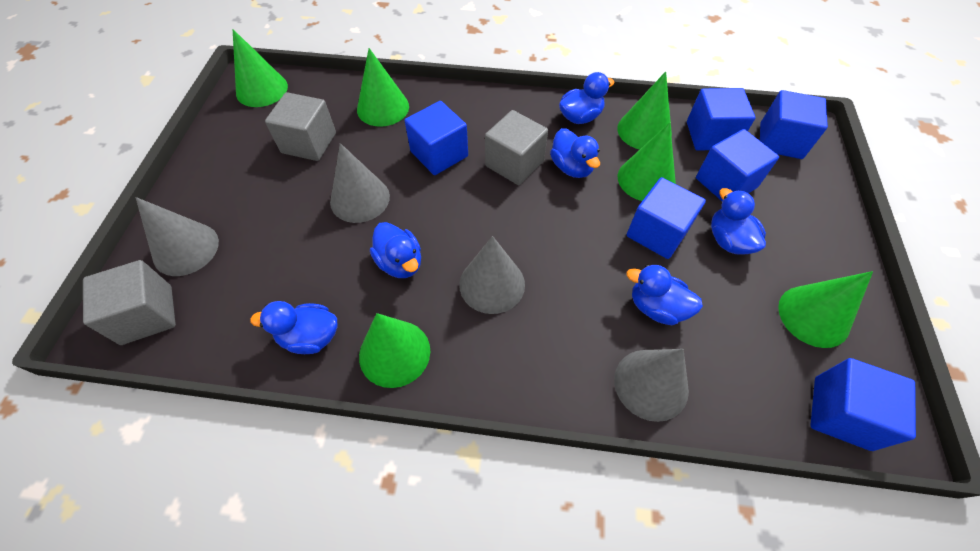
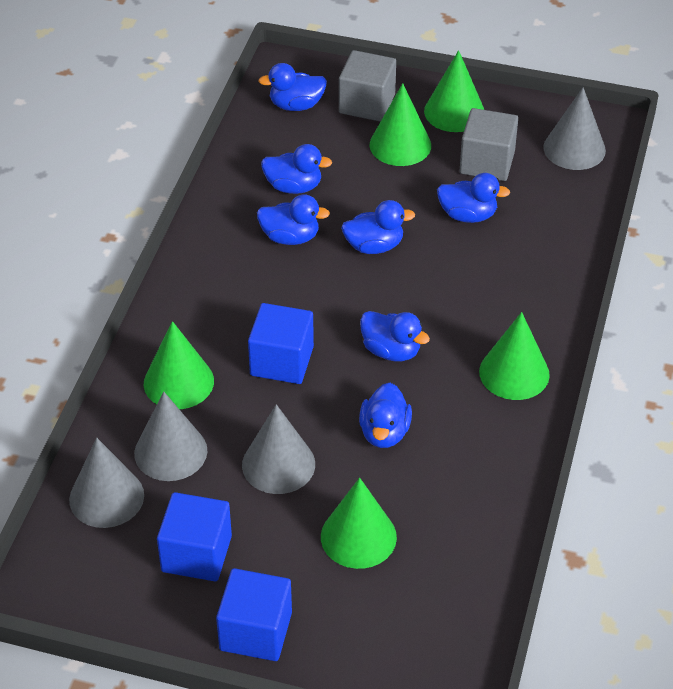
blue cube: [405,101,468,175] [626,177,706,259] [687,88,755,150] [696,129,779,202] [760,90,828,159] [810,358,916,451] = 6 -> [157,492,232,581] [216,568,292,661] [248,303,314,384] = 3
blue duck: [250,301,338,354] [370,222,421,278] [550,128,600,178] [559,72,615,124] [626,265,703,325] [711,188,766,255] = 6 -> [257,194,330,245] [258,63,327,111] [261,144,332,194] [341,200,415,254] [359,383,412,448] [360,311,430,361] [437,173,510,223] = 7
green cone: [233,29,288,107] [357,48,409,127] [359,313,430,388] [617,71,672,150] [618,123,676,201] [778,271,873,348] = 6 -> [144,321,214,409] [321,478,397,569] [370,83,431,166] [424,50,484,132] [479,312,550,400] = 5
grey cube: [83,260,176,345] [265,92,336,161] [485,110,548,185] = 3 -> [339,50,396,122] [460,108,518,181] = 2

